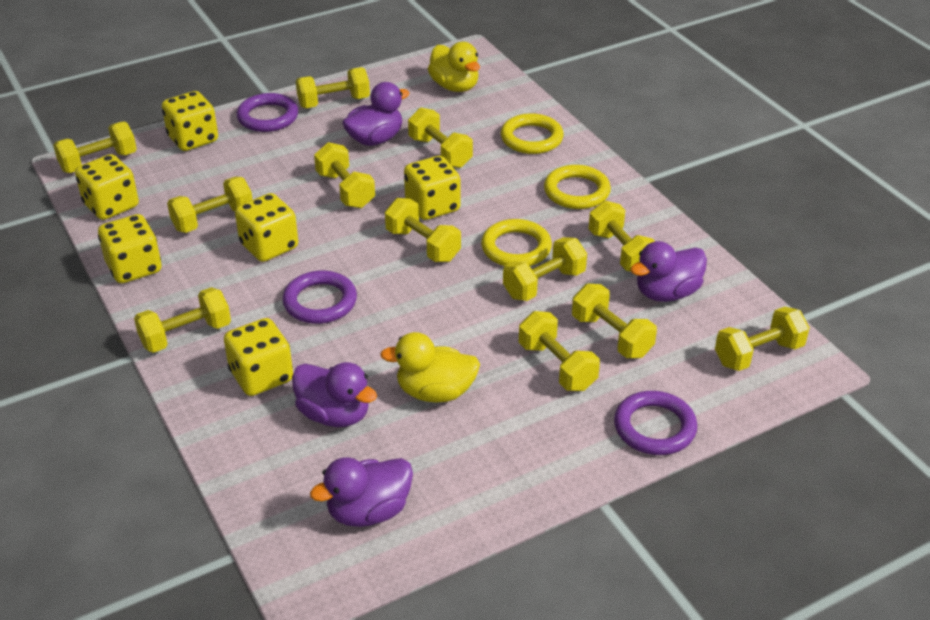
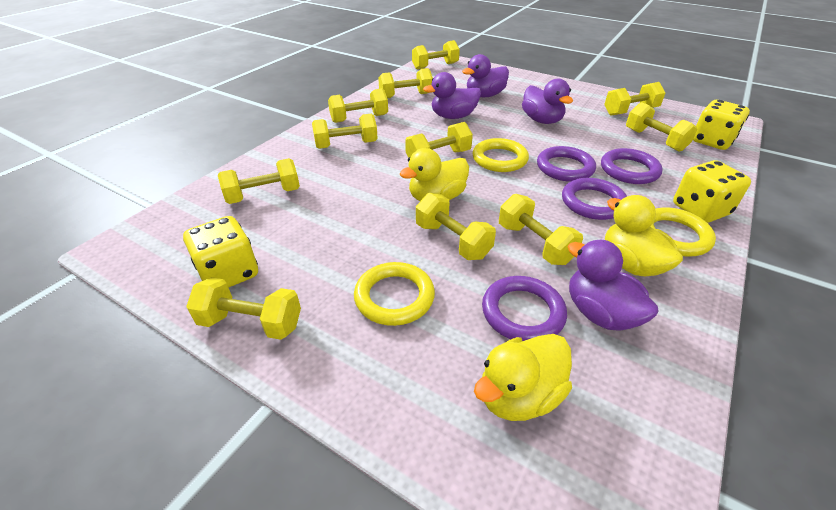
purple ring: [237,93,298,132] [282,270,357,324] [614,391,697,455] = 3 -> [482,276,567,341] [537,146,596,182] [562,178,627,220] [601,148,663,184] = 4
yellow dice: [75,154,139,220] [98,214,161,283] [162,91,218,151] [224,318,293,396] [235,193,298,262] [404,156,461,220] = 6 -> [183,216,258,288] [673,160,751,223] [693,100,750,150] = 3
yellow duck: [380,332,480,403] [428,42,480,92] = 2 -> [400,148,469,201] [474,334,572,421] [605,195,683,276] = 3
yellow dumbbell: [53,121,137,173] [134,287,231,353] [167,177,253,233] [296,67,370,108] [314,142,375,208] [385,198,461,262] [408,108,473,168] [503,237,587,301] [519,311,600,391] [572,284,657,358] [588,201,655,272] [715,307,810,371] = 12 -> [186,277,301,340] [218,158,300,204] [312,114,378,149] [328,88,388,123] [378,68,433,98] [405,122,473,158] [412,40,460,70] [416,193,496,260] [499,194,583,265] [604,82,665,116] [626,102,698,152] = 11

